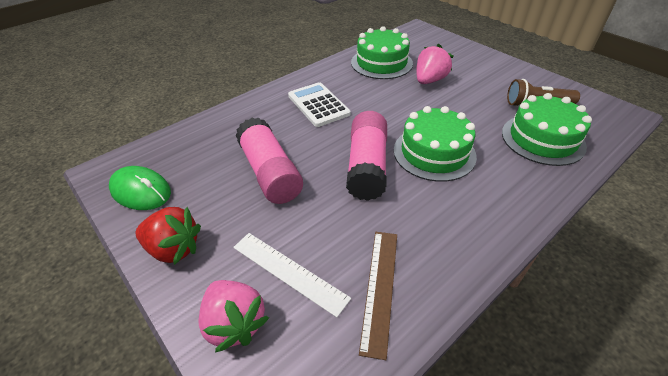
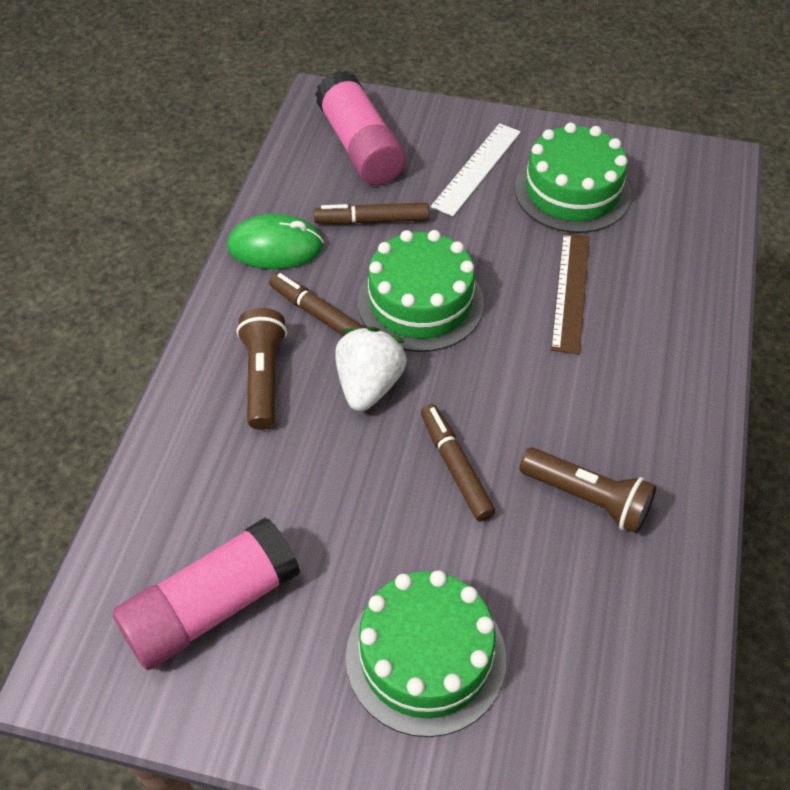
brown flashlight: [507,79,580,107] = 1 -> [237,308,287,430] [519,447,657,534] = 2
brown marker: none = 0 -> [269,273,365,336] [314,202,429,225] [421,404,495,522] = 3
pink strawberry: [198,280,269,353] [416,44,453,84] = 2 -> none = 0
red strawberry: [136,207,201,265] = 1 -> none = 0
white calculator: [288,82,351,127] = 1 -> none = 0
white strawberry: none = 0 -> [335,326,407,411] = 1

